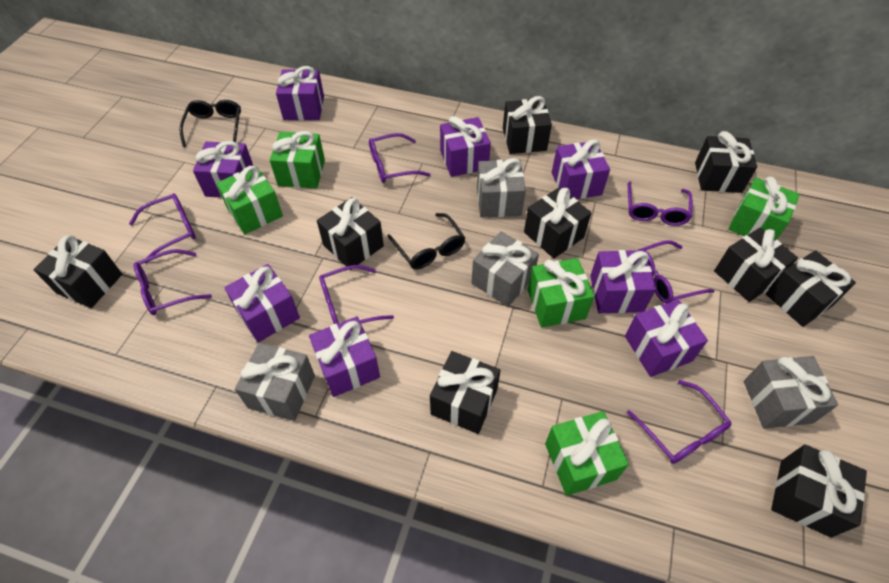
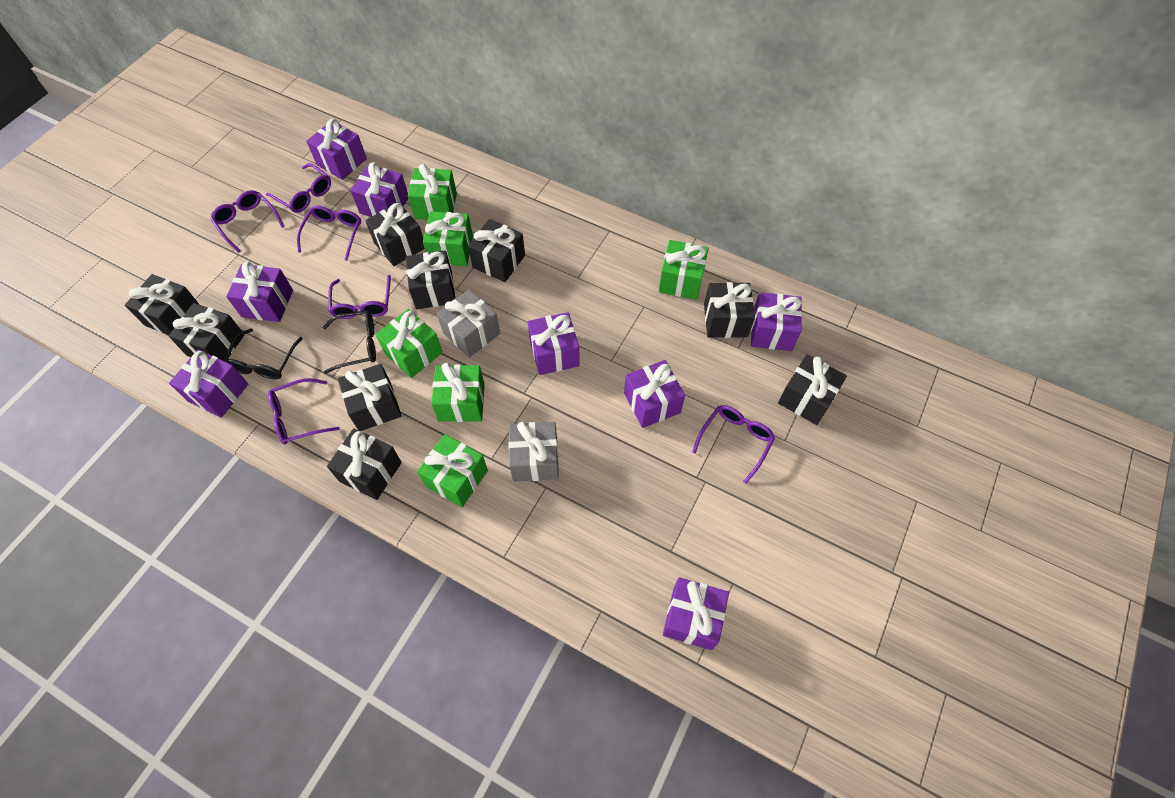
green gift: [216,166,283,234] [270,131,325,189] [528,258,594,328] [545,411,629,496] [728,176,800,240] = 5 -> [376,309,443,378] [408,164,457,220] [417,434,488,507] [423,212,473,266] [431,363,485,422] [659,240,709,300] = 6
grey gift: [235,343,315,421] [472,231,539,307] [477,158,526,218] [744,356,838,429] = 4 -> [437,289,500,358] [508,422,559,482] = 2
purple glasses: [129,193,196,263] [133,249,212,315] [319,265,394,324] [369,133,431,183] [627,380,732,464] [628,181,693,226] [638,240,715,304] = 7 -> [210,190,285,253] [266,163,331,213] [268,378,339,444] [297,205,361,261] [328,275,391,319] [692,405,775,483] = 6

